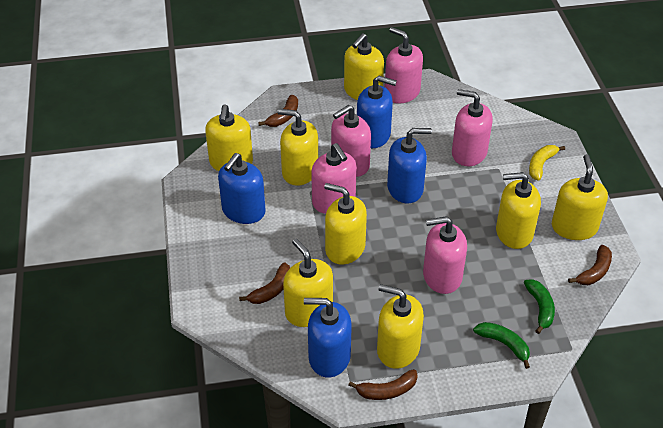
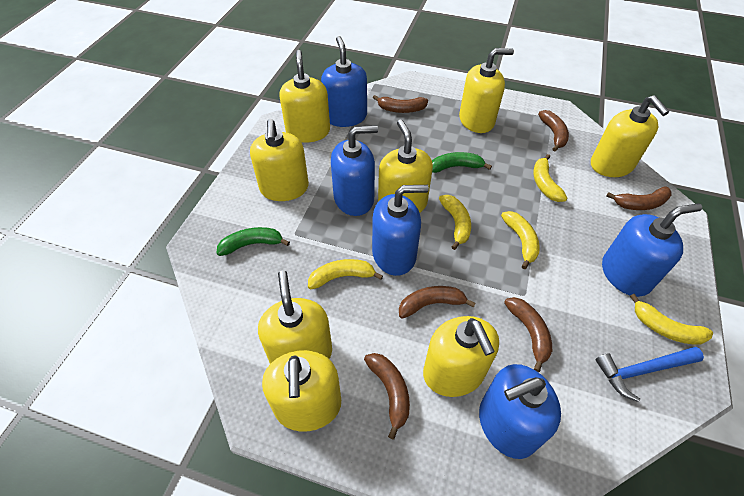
blue hammer: none = 0 -> [596,347,704,402] = 1
blue soap dispenser: [218,153,266,224] [304,298,352,378] [357,76,396,148] [387,128,432,203] = 4 -> [321,36,367,127] [331,125,378,216] [372,185,429,276] [479,364,561,459] [602,203,702,297] = 5
brown banana: [239,262,290,304] [258,95,298,127] [348,369,418,400] [568,245,612,285] = 4 -> [364,353,410,439] [373,95,428,113] [399,286,476,319] [504,297,552,372] [538,110,569,152] [606,187,672,210] = 6
pink soap dispenser: [311,143,357,214] [331,105,371,177] [385,27,423,104] [423,216,467,294] [452,89,493,166] = 5 -> none = 0
yellow banana: [529,145,565,181] = 1 -> [308,259,383,289] [439,195,471,250] [501,211,540,269] [533,154,567,202] [630,294,713,344] = 5

